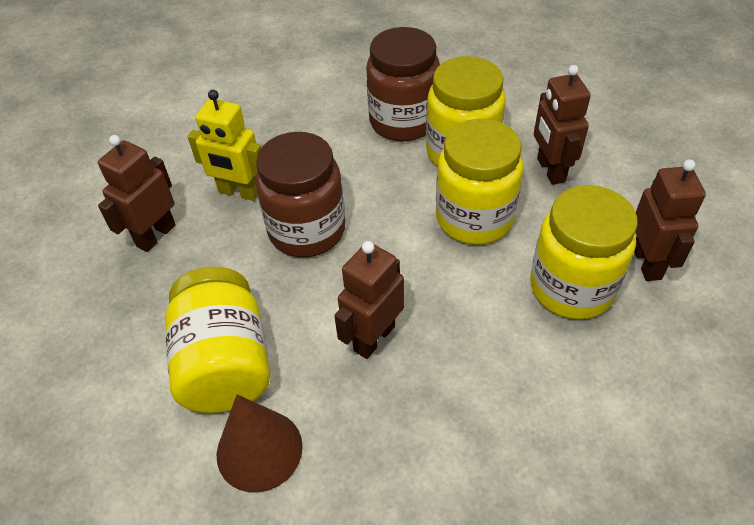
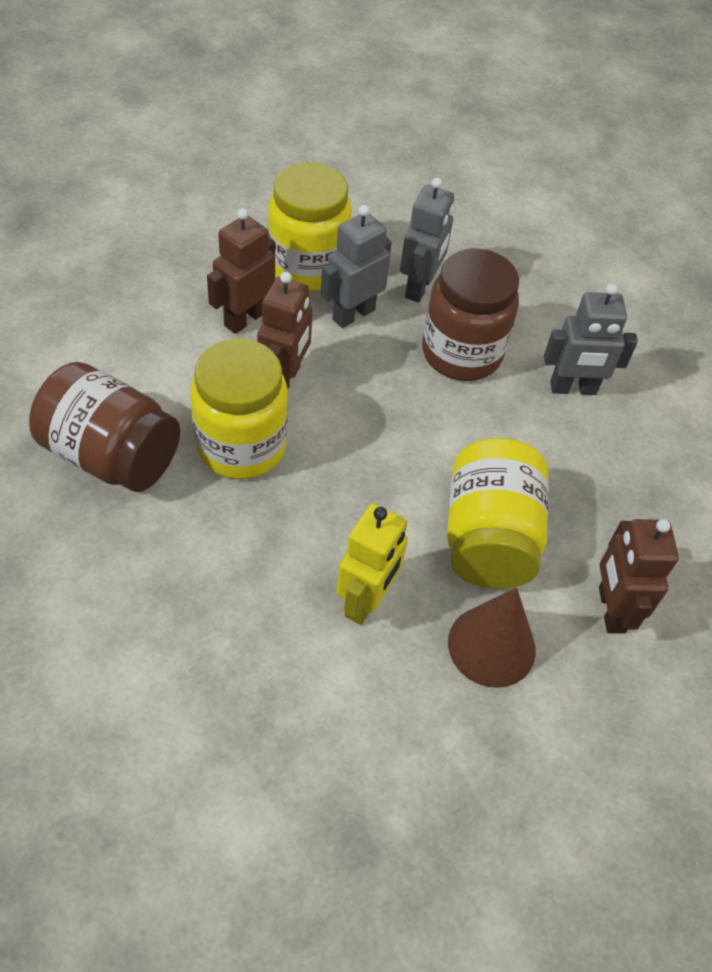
brown robot: [98,135,176,252] [334,241,404,359] [534,65,591,185] [634,159,706,281] = 4 -> [207,208,275,334] [257,272,312,389] [599,519,679,634] = 3
grey robot: none = 0 -> [321,205,392,328] [400,177,454,302] [544,284,638,395] = 3
yellow jar: [165,267,270,413] [426,56,506,167] [436,119,523,245] [530,185,638,320] = 4 -> [190,338,288,479] [268,162,352,291] [447,438,549,588] = 3

